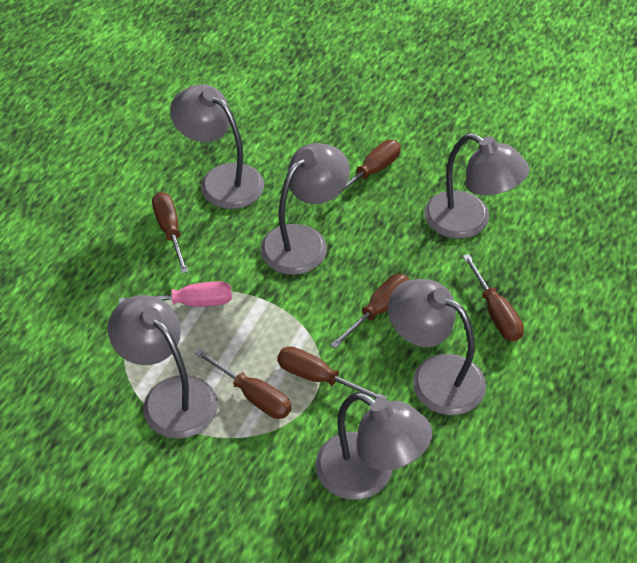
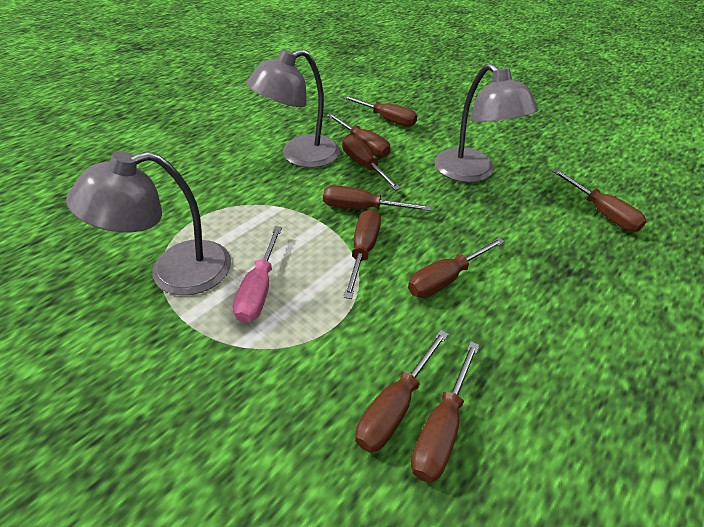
brown screwdriver: [152,192,189,274] [195,348,291,419] [277,346,387,399] [330,274,410,349] [332,140,401,201] [463,254,524,341] = 6 -> [323,185,431,211] [327,113,390,158] [342,95,417,127] [342,134,401,191] [343,209,381,299] [355,330,448,453] [408,238,505,298] [411,341,479,483] [552,169,647,232] = 9
grey lamp: [108,295,218,439] [170,84,264,209] [260,143,350,275] [315,392,432,500] [388,279,486,415] [424,133,529,239] = 6 -> [66,151,231,295] [246,49,340,168] [434,63,538,183] = 3

